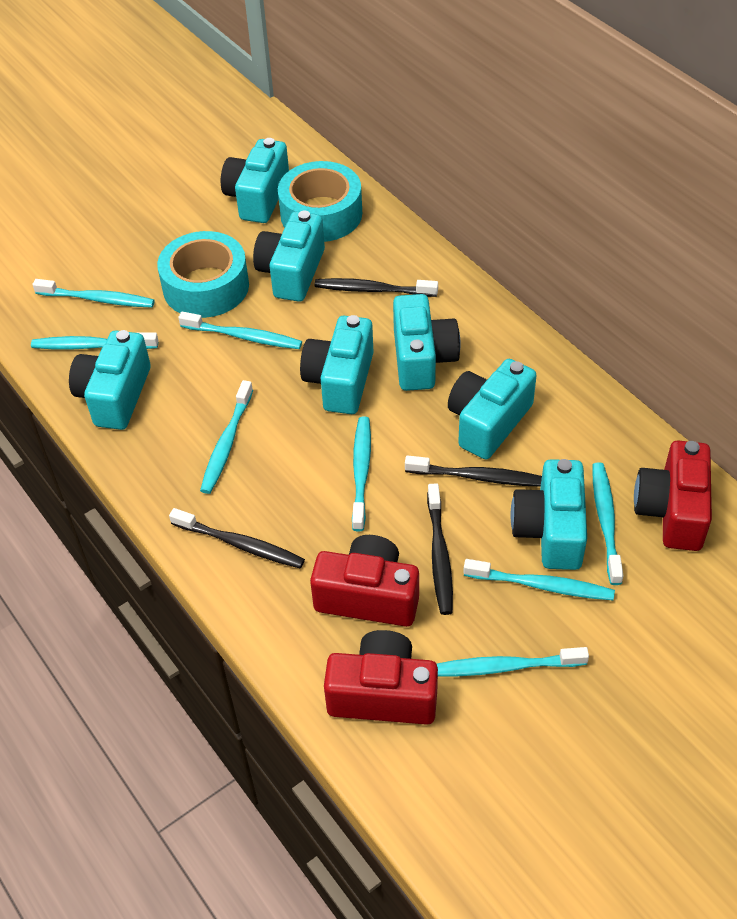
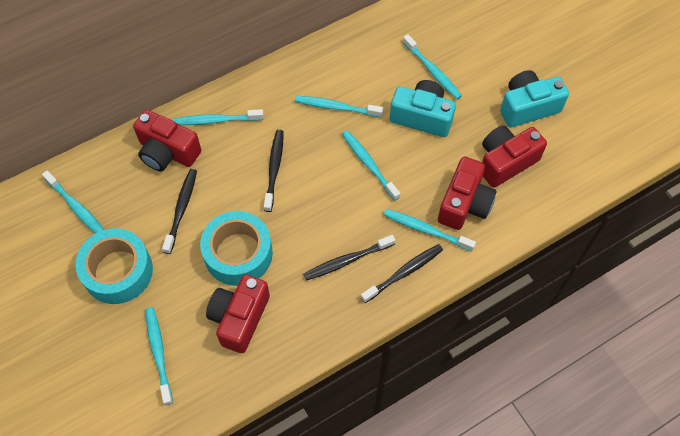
red camera: [310,535,419,627] [324,630,438,725] [634,441,712,551] = 3 -> [133,110,201,172] [206,274,270,353] [438,157,497,230] [482,125,547,188] = 4
turquoise camera: [69,330,151,430] [221,138,289,223] [253,210,325,302] [300,315,373,414] [393,294,460,391] [448,359,537,459] [510,459,587,570] = 7 -> [390,80,456,137] [500,70,569,127] = 2
turquoise toothbrush: [31,332,158,350] [33,279,155,308] [178,312,302,349] [200,380,253,494] [352,416,371,531] [437,647,589,677] [463,559,615,600] [592,462,624,585] = 8 -> [42,171,104,234] [145,307,173,405] [173,109,264,125] [295,96,383,117] [342,130,400,201] [384,209,476,251] [403,34,462,99] = 7

